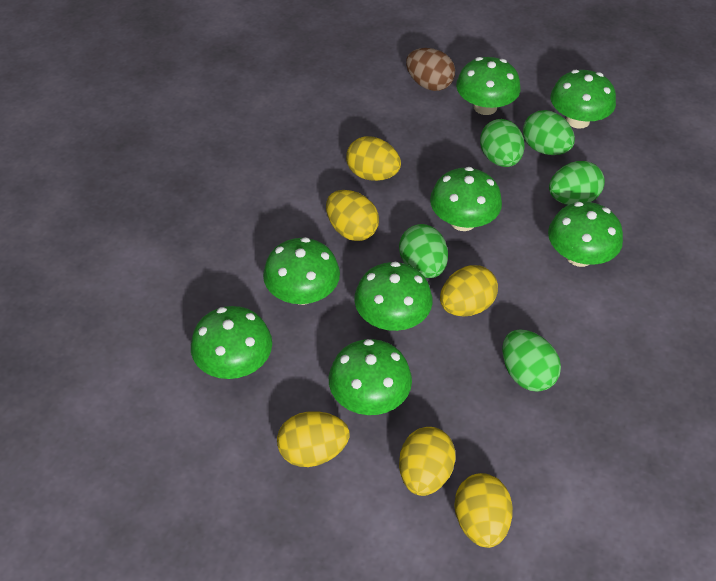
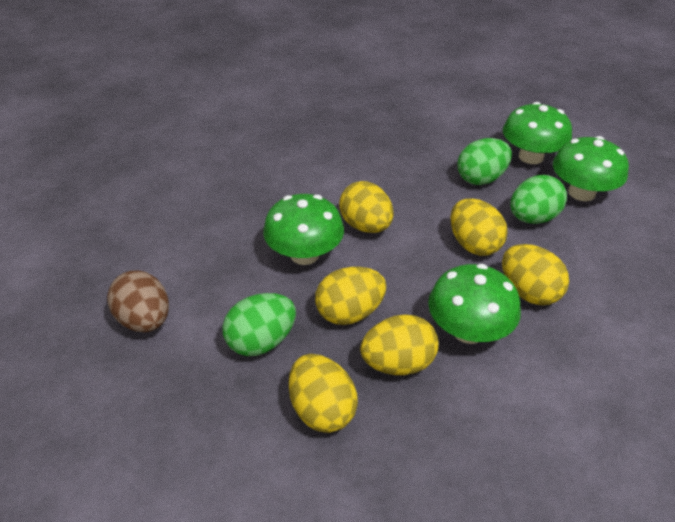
green egg: [399,224,448,278] [480,119,525,167] [502,329,561,392] [523,110,575,155] [549,161,605,205] = 5 -> [222,293,296,356] [457,138,512,185] [510,175,567,224] = 3
green mushroom: [191,306,272,379] [263,237,340,305] [329,339,412,415] [354,262,433,331] [430,167,502,231] [456,57,521,115] [548,202,623,267] [551,70,616,129] = 8 -> [263,194,344,265] [428,264,521,344] [503,102,572,164] [553,136,629,201] = 4

